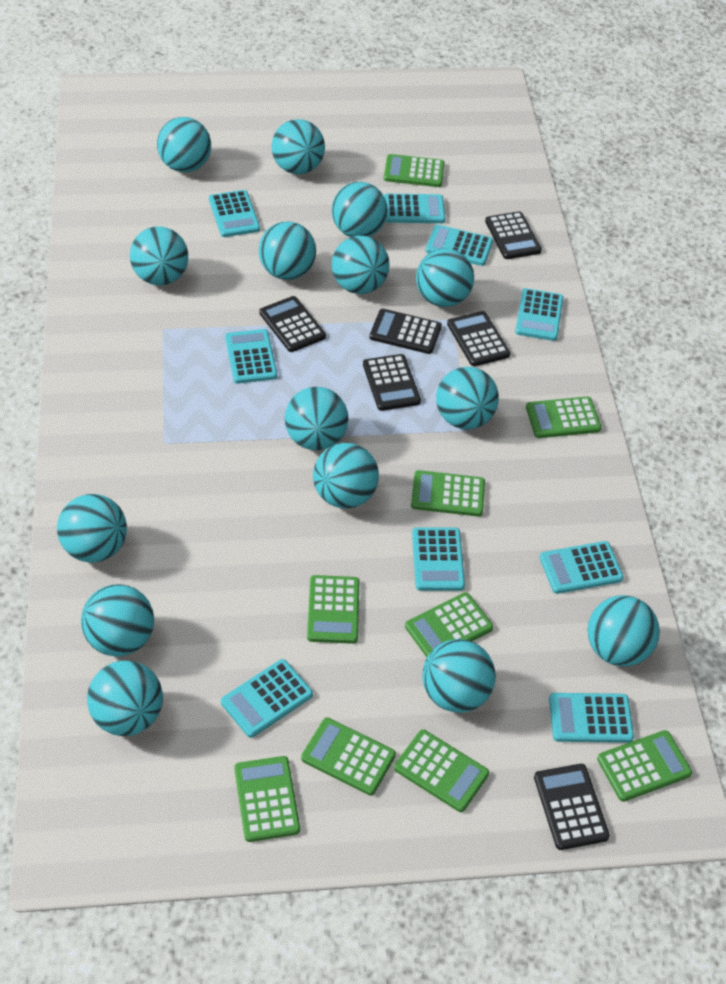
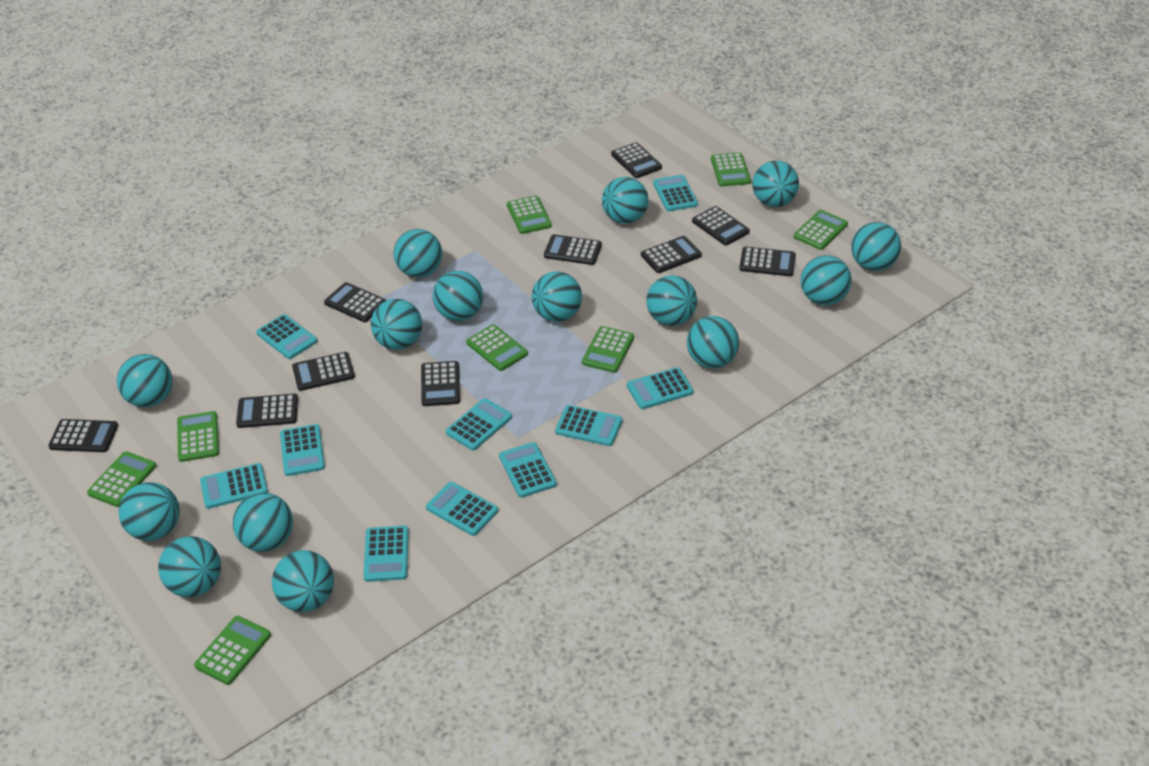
black calculator: [259,296,326,352] [363,354,421,411] [370,309,442,354] [447,311,510,366] [485,211,542,259] [534,764,610,850] = 6 -> [48,419,118,452] [236,394,298,428] [292,352,355,391] [324,282,386,322] [421,361,460,406] [544,234,602,265] [611,142,662,178] [641,236,702,273] [692,206,750,246] [739,247,796,276] = 10
green calculator: [234,756,300,842] [301,717,396,796] [307,575,359,644] [384,154,445,187] [394,730,489,812] [405,592,493,657] [411,470,485,517] [526,397,601,438] [597,730,692,802] = 9 -> [87,451,156,507] [177,411,219,462] [194,616,271,685] [466,325,528,371] [507,196,552,234] [582,326,634,373] [711,153,751,187] [794,210,848,250] = 8
turquoise calculator: [209,190,260,237] [221,659,313,738] [225,329,277,384] [384,194,445,223] [412,527,465,591] [426,225,493,266] [515,288,563,341] [540,541,624,594] [549,693,634,743] = 9 -> [200,463,268,509] [256,314,317,359] [280,424,325,476] [363,526,408,582] [426,482,498,536] [446,398,512,451] [499,442,557,498] [555,405,622,446] [627,367,694,409] [653,175,698,211] = 10

